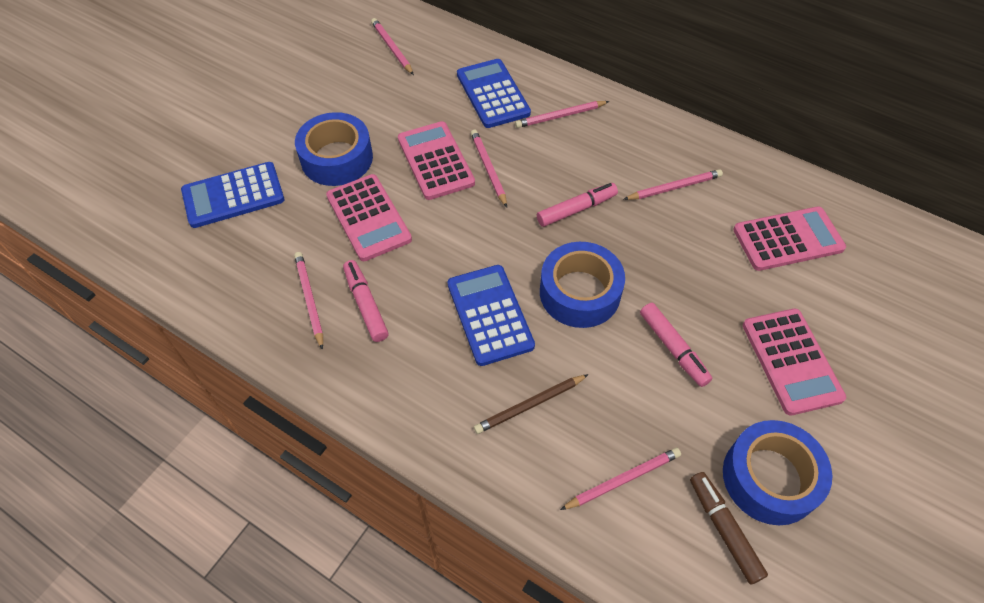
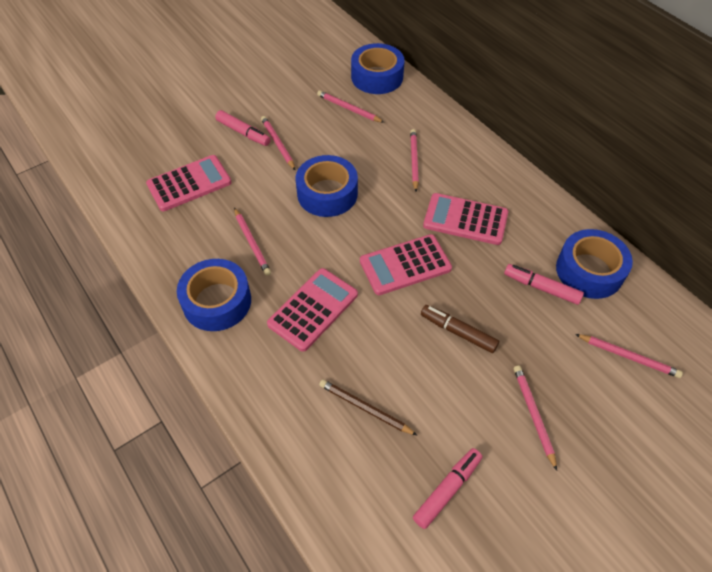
blue calculator: [181,162,284,228] [447,265,535,366] [457,59,531,128] = 3 -> none = 0
blue tape: [295,112,373,186] [540,242,625,328] [723,420,832,525] = 3 -> [177,259,251,331] [296,155,358,217] [351,43,405,94] [556,229,633,299] = 4

